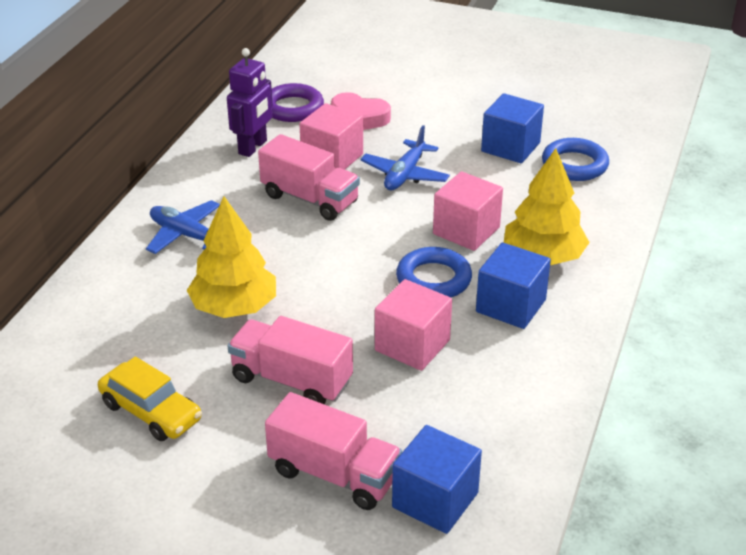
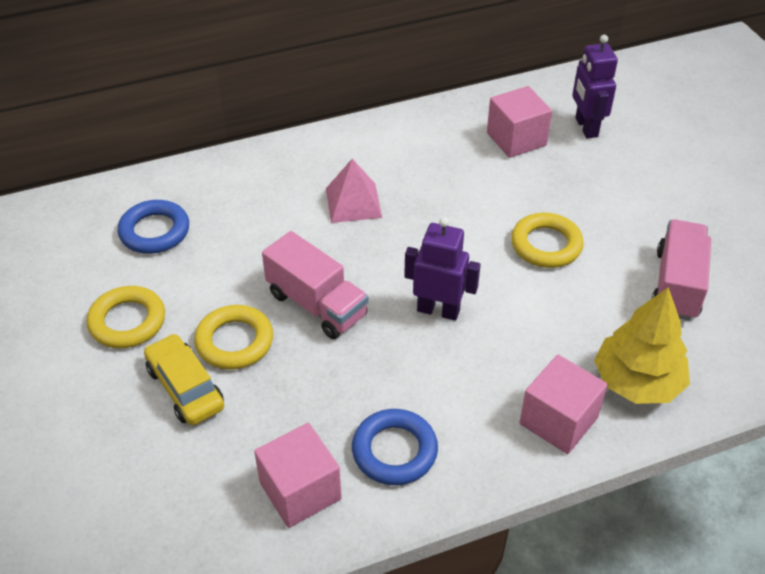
blue cube: [392,425,482,534] [476,242,551,329] [481,93,544,163] = 3 -> none = 0
blue plane: [146,200,220,254] [361,125,450,190] = 2 -> none = 0
pink heart: [331,92,391,130] = 1 -> none = 0
pink pyramid: none = 0 -> [326,159,382,223] = 1
pink truck: [227,316,353,404] [258,134,360,221] [265,392,403,510] = 3 -> [262,231,368,339] [652,219,711,320] = 2
purple ring: [272,83,324,122] = 1 -> none = 0
purple robot: [227,48,273,157] = 1 -> [404,217,481,321] [572,35,618,138] = 2
yellow ring: none = 0 -> [87,286,165,349] [194,305,273,370] [511,213,584,268] = 3
yellow tree: [187,196,276,318] [504,148,590,265] = 2 -> [594,287,690,404] = 1

